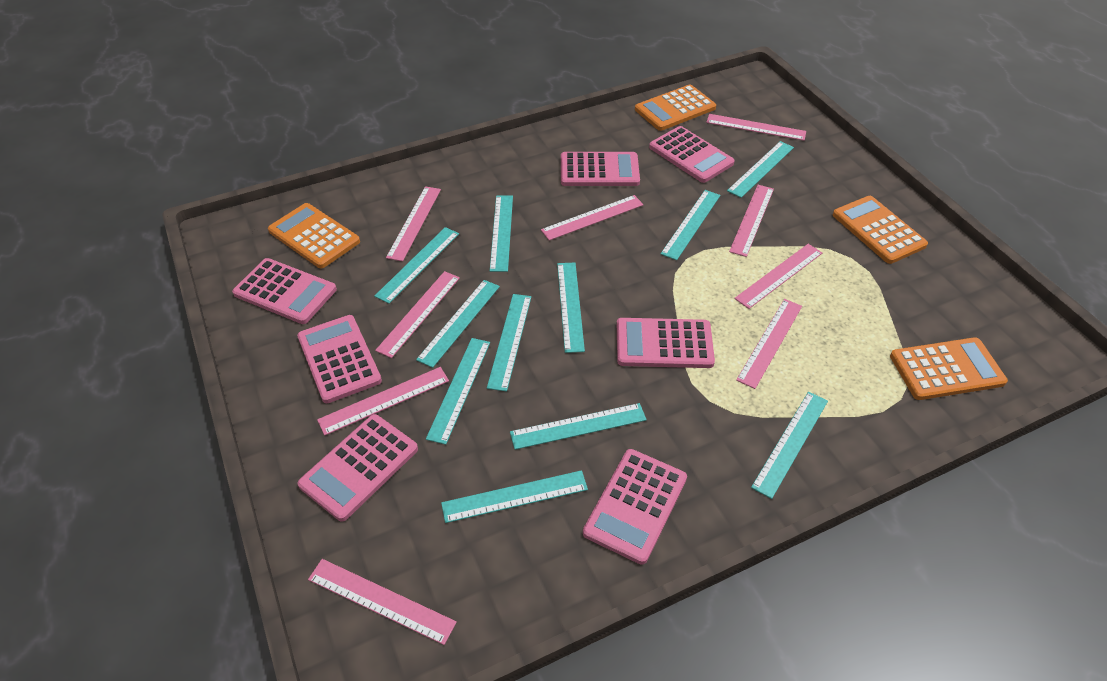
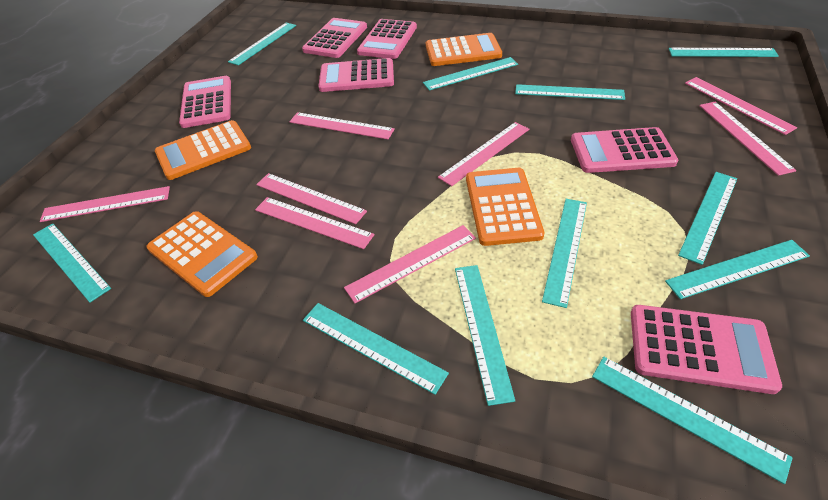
pink calculator: [232,258,337,324] [297,315,382,403] [298,414,418,522] [561,152,640,186] [583,449,687,565] [617,318,715,368] [649,126,735,183] = 7 -> [179,76,231,128] [302,18,367,58] [318,58,394,92] [357,19,417,59] [571,127,678,173] [631,305,782,394] = 6
pink ruler: [308,559,457,645] [317,367,449,435] [375,271,460,358] [386,186,441,261] [541,195,643,240] [706,114,806,141] [729,185,774,257] [734,244,822,309] [736,299,802,389] = 9 -> [40,186,170,222] [255,197,375,249] [256,173,367,224] [289,112,395,139] [344,225,476,303] [438,122,529,186] [685,77,797,135] [699,102,797,176] = 8

